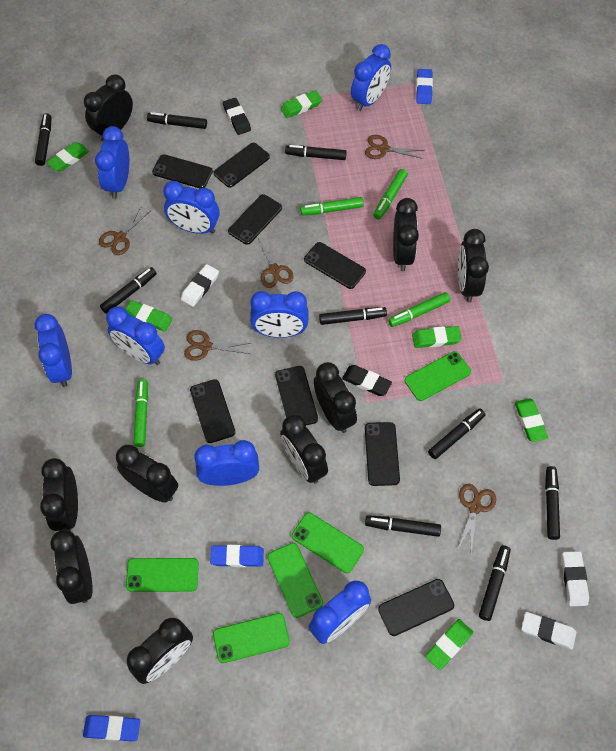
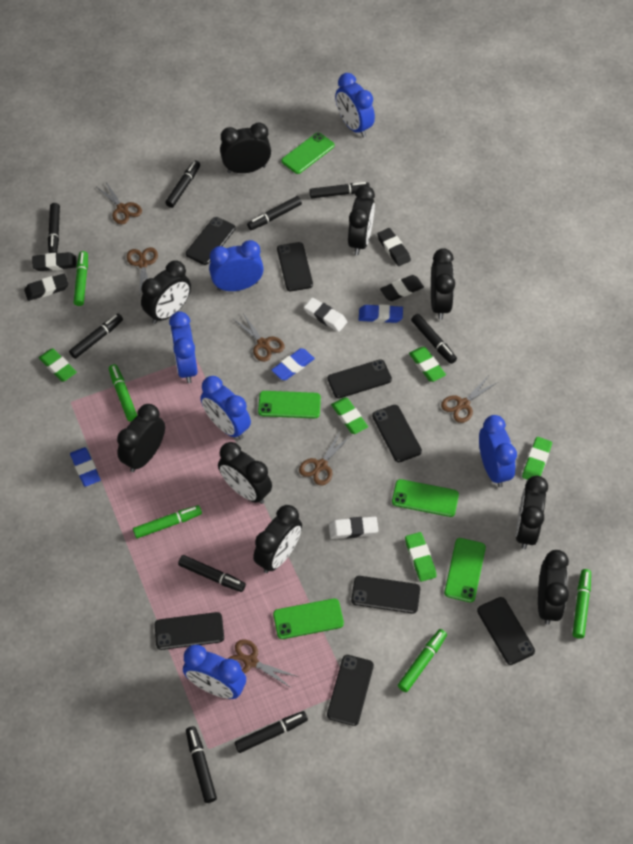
black eraser: [223,98,251,135] [342,365,392,396] = 2 -> [24,274,69,301] [32,252,77,271] [377,228,411,266] [380,275,424,301] = 4
blue clock: [34,314,72,387] [95,126,129,199] [106,306,165,365] [163,181,220,234] [194,440,259,486] [250,291,308,338] [309,581,371,644] [351,44,391,111] = 8 -> [169,312,198,383] [183,645,246,699] [200,376,251,440] [209,240,264,291] [335,73,375,138] [479,415,517,487] = 6
brown scissors: [99,206,150,255] [184,330,251,361] [258,236,293,288] [365,135,425,159] [457,484,496,552] = 5 -> [97,182,142,224] [127,247,158,297] [228,639,298,688] [233,313,285,362] [299,430,350,486] [441,377,498,423] = 6
green eraser: [46,142,89,172] [125,300,172,332] [281,90,322,118] [412,326,461,348] [425,619,473,670] [514,398,548,442] = 6 -> [39,348,77,382] [331,397,368,434] [405,532,437,582] [409,347,446,382] [522,437,552,480] = 5
green marker: [134,379,148,447] [300,197,364,216] [373,169,408,220] [388,292,450,327] = 4 -> [74,251,88,306] [109,364,137,421] [133,505,202,539] [398,629,447,692] [572,569,591,639] = 5
white eraser: [181,264,219,307] [521,612,577,649] [562,551,589,606] = 3 -> [304,298,347,332] [329,517,378,539] = 2

